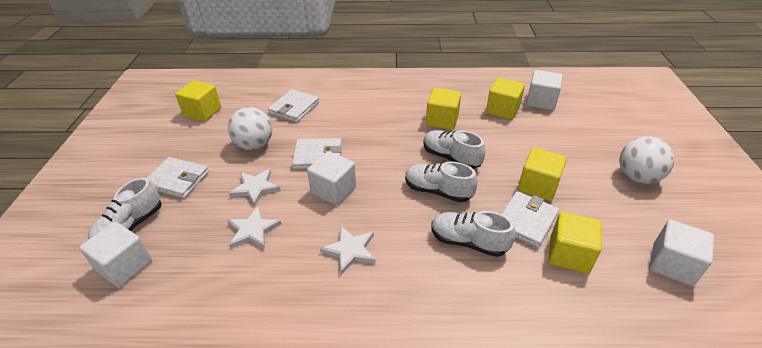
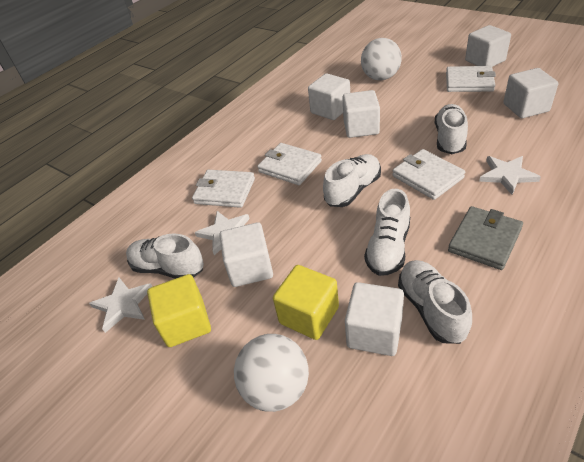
grey wallet: none = 0 -> [448,206,523,270] = 1
white cube: [79,222,152,287] [307,151,356,205] [526,70,563,110] [649,220,714,286] = 4 -> [219,222,273,287] [308,73,350,120] [342,90,380,138] [345,282,404,356] [465,25,511,67] [503,68,558,118] = 6
white shoe: [88,177,162,240] [405,162,477,202] [424,130,486,169] [431,211,516,257] = 4 -> [126,233,204,279] [323,154,381,207] [364,189,410,276] [398,260,472,344] [435,104,468,154] = 5
yellow cube: [175,80,221,122] [426,88,461,130] [486,77,525,120] [518,148,567,201] [548,212,602,274] = 5 -> [147,274,211,347] [273,265,339,340] = 2

